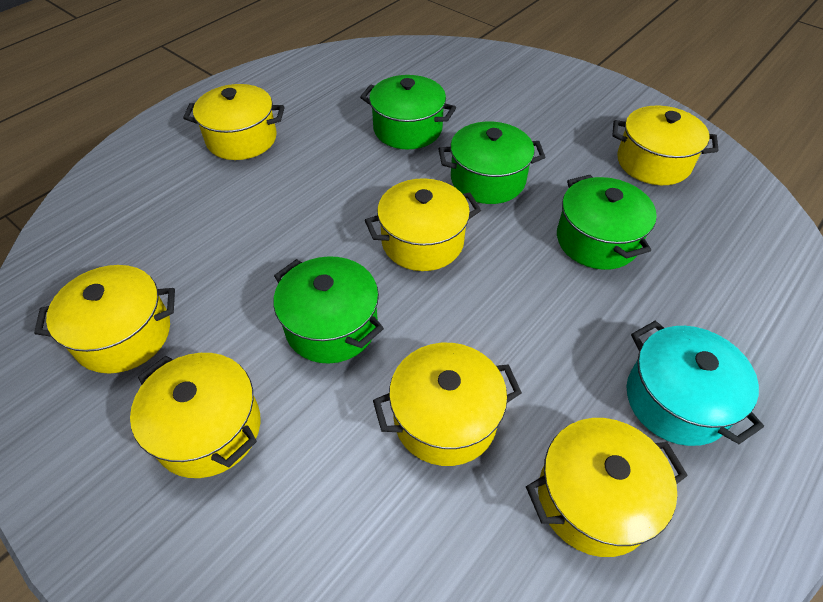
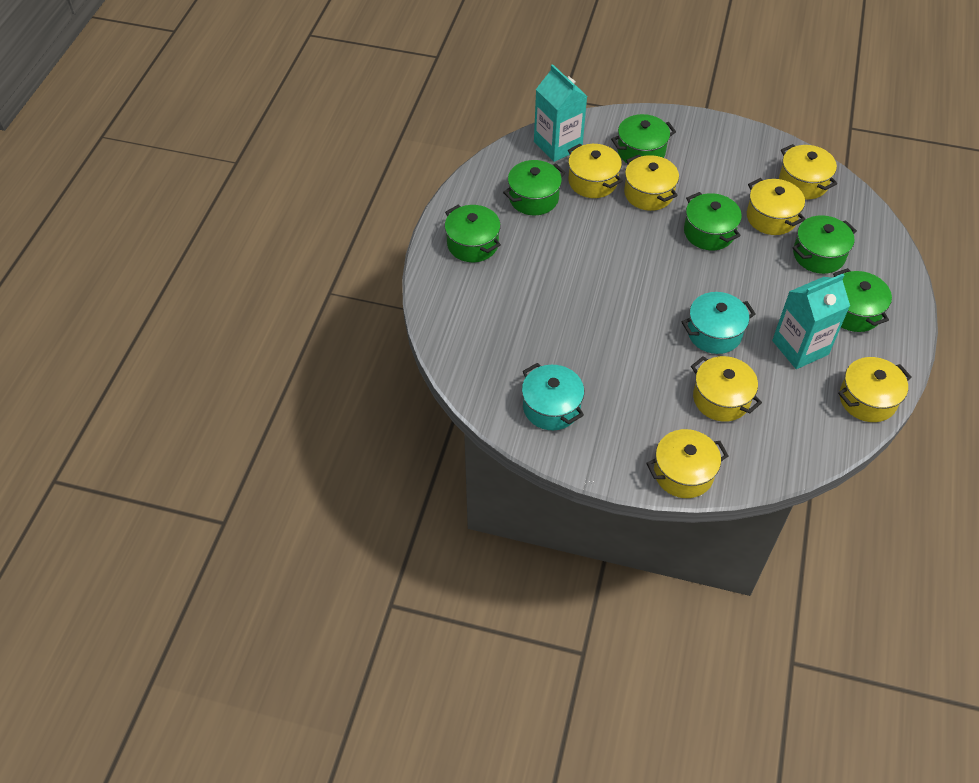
green pot: [274,256,384,364] [360,75,456,149] [439,121,545,204] [557,175,657,270] = 4 -> [445,205,501,262] [503,160,566,215] [611,114,676,163] [684,192,742,250] [792,215,857,274] [833,268,892,332] = 6
turquoise carton: none = 0 -> [534,64,587,162] [772,274,850,369] = 2
turquoise pot: [627,321,764,446] = 1 -> [522,363,584,430] [682,292,756,354] = 2

